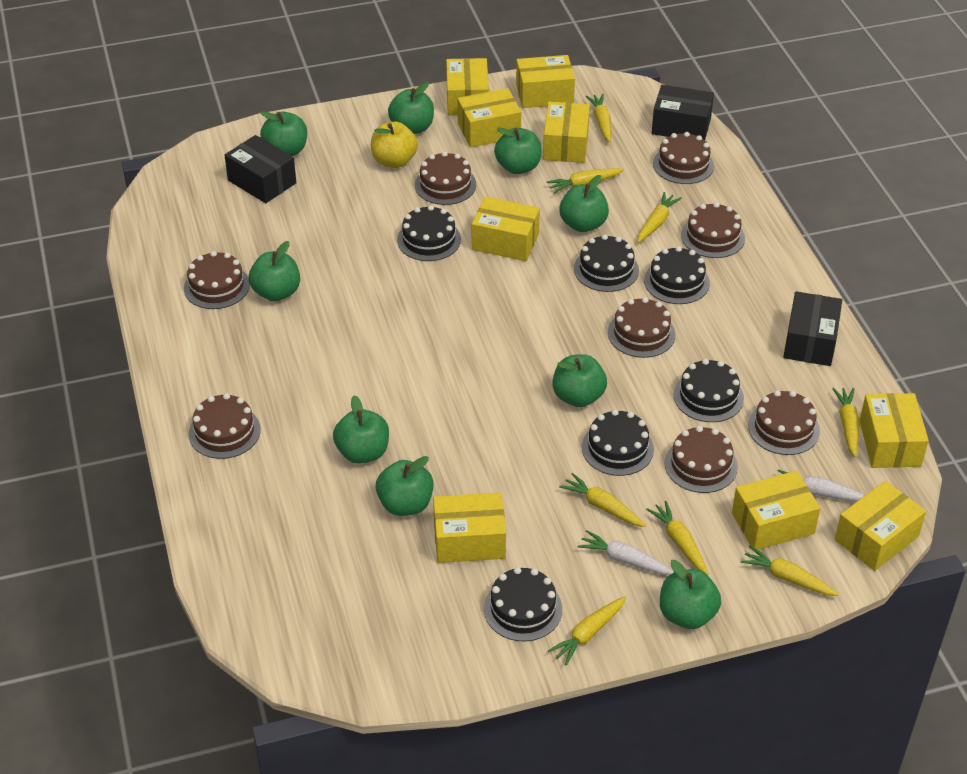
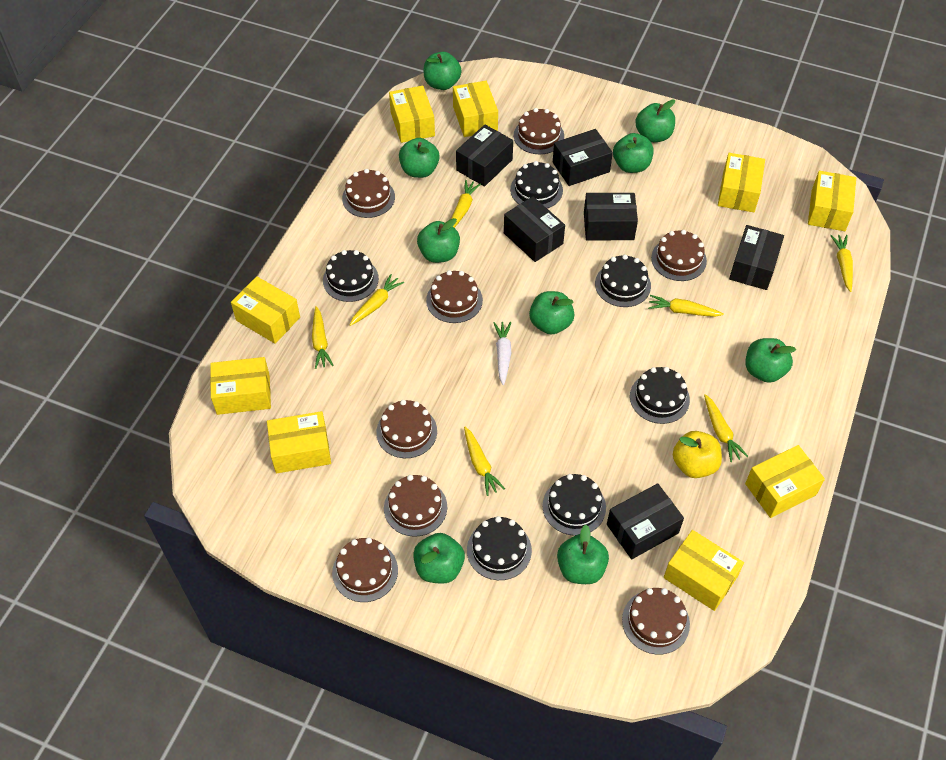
black box: [224,135,296,203] [652,85,714,140] [783,291,842,366] = 3 -> [456,125,513,187] [504,196,565,262] [553,129,613,186] [584,193,638,240] [607,483,684,559] [729,225,784,290] = 6
white carrot: [578,530,674,575] [777,469,865,502] = 2 -> [493,322,511,385] = 1
yellow carrot: [547,168,624,194] [548,596,626,666] [559,473,646,527] [586,94,611,142] [637,192,682,243] [646,501,709,575] [740,546,839,596] [832,388,859,457] = 8 -> [312,306,334,369] [350,274,404,326] [451,180,481,228] [464,427,505,496] [648,295,724,317] [704,394,748,462] [830,235,853,292] = 7

